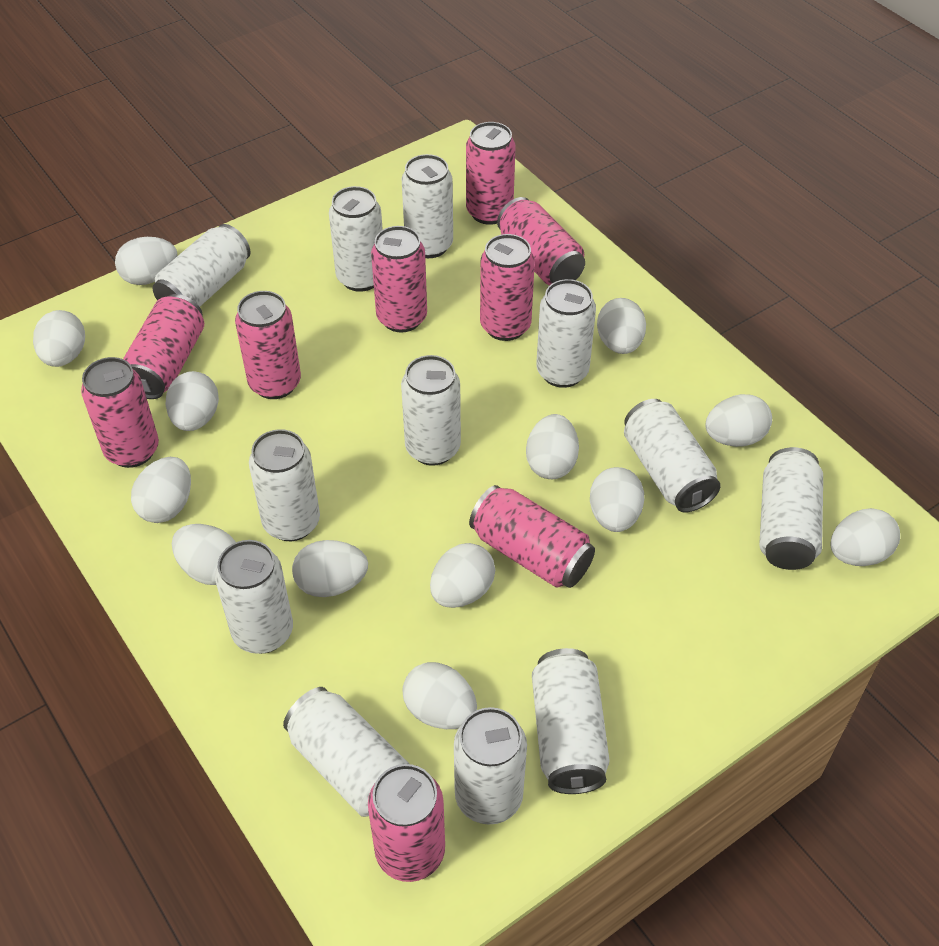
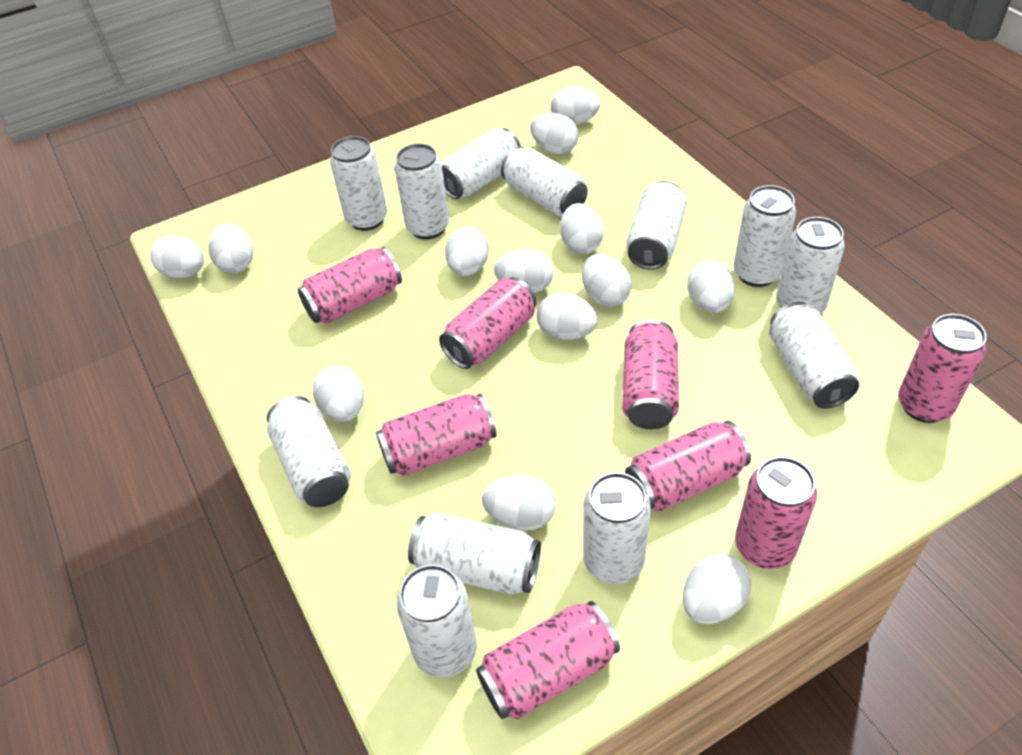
pink can: [81,357,159,468] [123,294,204,399] [235,291,301,399] [368,764,445,882] [371,226,427,333] [466,122,515,225] [469,485,595,588] [480,234,535,341] [497,197,585,285] = 9 -> [298,247,402,324] [376,393,497,476] [439,277,536,369] [476,601,620,719] [622,319,679,429] [625,421,751,512] [735,457,817,569] [898,314,987,423] = 8

